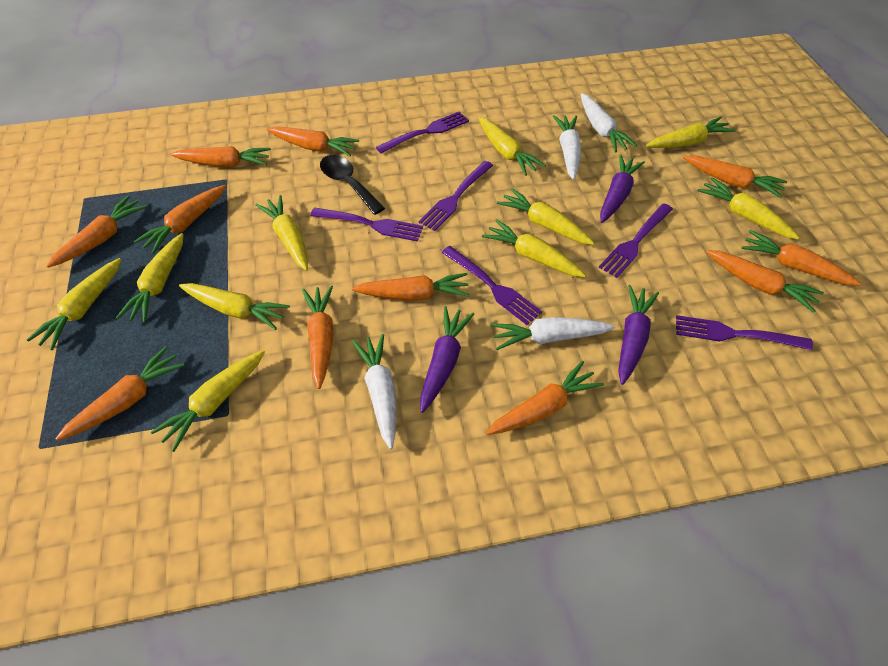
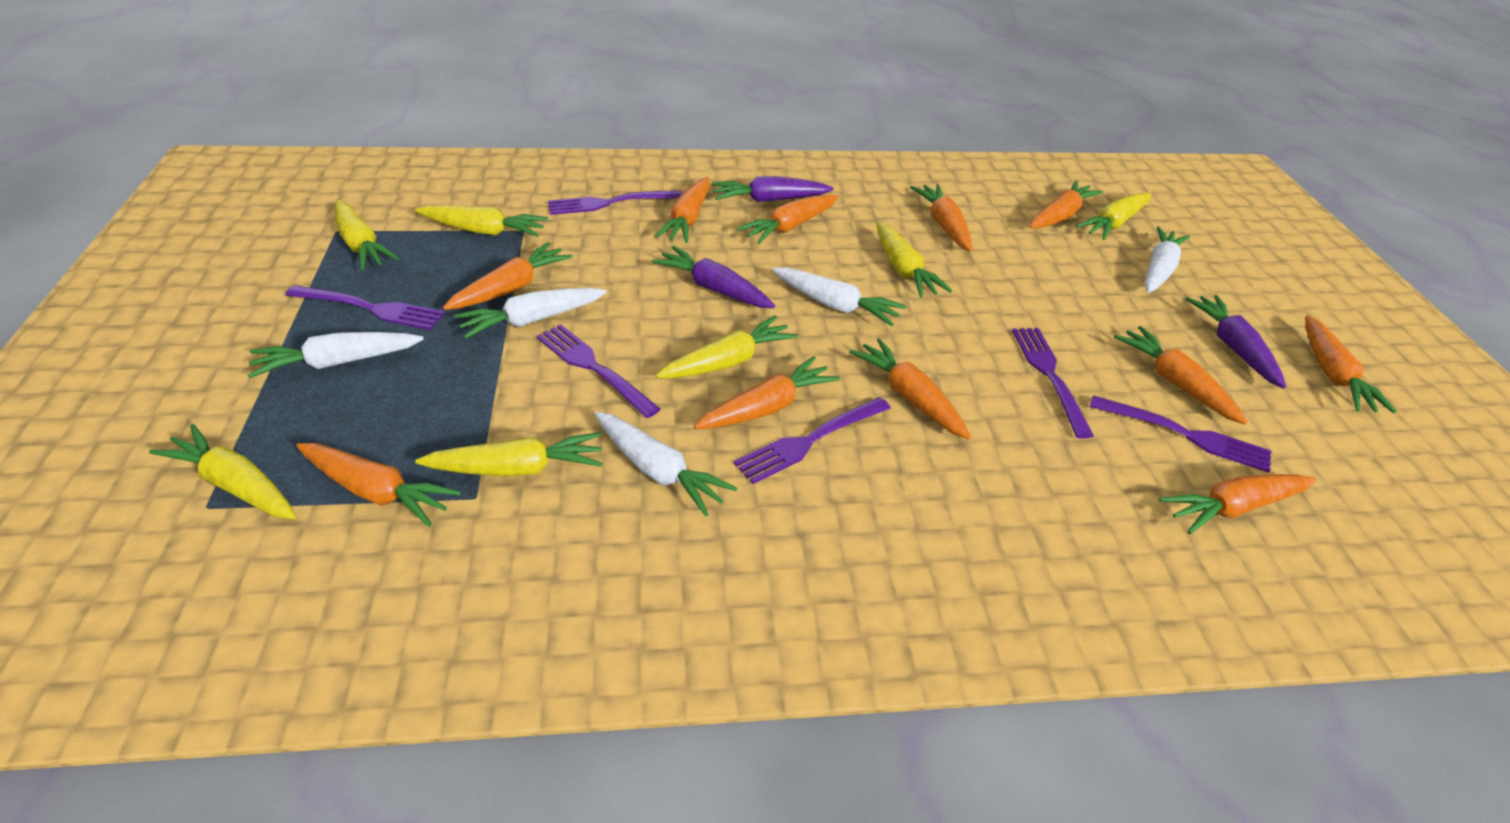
black spoon: [320,155,385,215] = 1 -> none = 0
white carrot: [352,334,396,449] [491,317,615,350] [553,115,581,180] [581,93,637,153] = 4 -> [247,332,424,378] [454,288,607,339] [594,412,737,516] [772,267,906,326] [1145,227,1190,293] = 5
yellow carrot: [27,258,121,350] [116,233,184,323] [151,350,265,452] [179,283,290,330] [255,195,308,271] [479,117,546,176] [482,219,586,277] [497,188,594,245] [646,116,736,148] [698,177,800,239] = 10 -> [149,424,296,519] [335,199,399,270] [415,205,548,237] [415,432,603,477] [656,316,798,378] [876,221,952,298] [1076,192,1151,240] = 7

